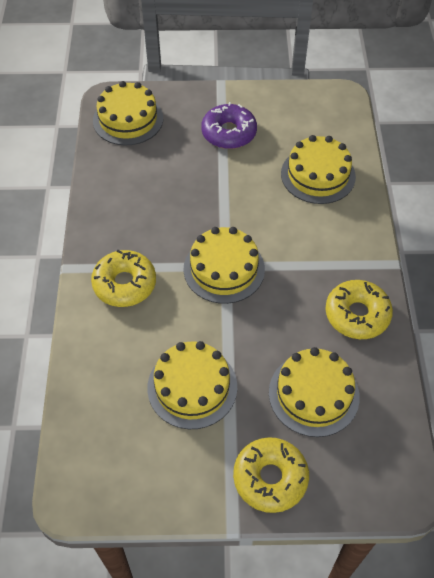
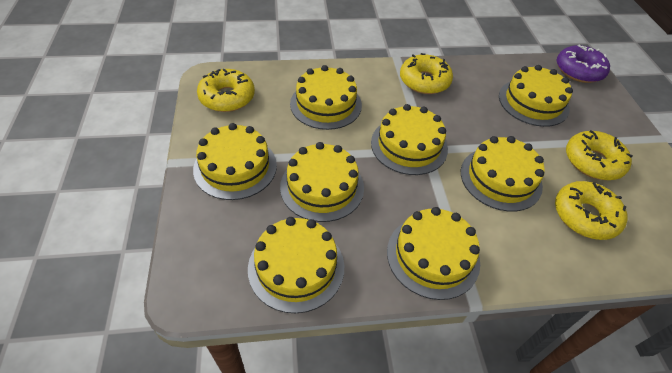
yellow cake: [93,81,163,145] [147,341,237,429] [184,227,265,304] [269,347,360,437] [281,135,356,204] = 5 -> [193,123,277,200] [248,217,344,313] [280,142,364,222] [290,65,362,130] [371,104,448,175] [387,207,480,300] [461,136,545,212] [499,65,573,127] = 8
yellow donut: [91,250,156,307] [233,437,309,513] [325,280,393,339] = 3 -> [197,69,255,112] [400,53,453,94] [555,181,628,240] [566,130,633,180] = 4

